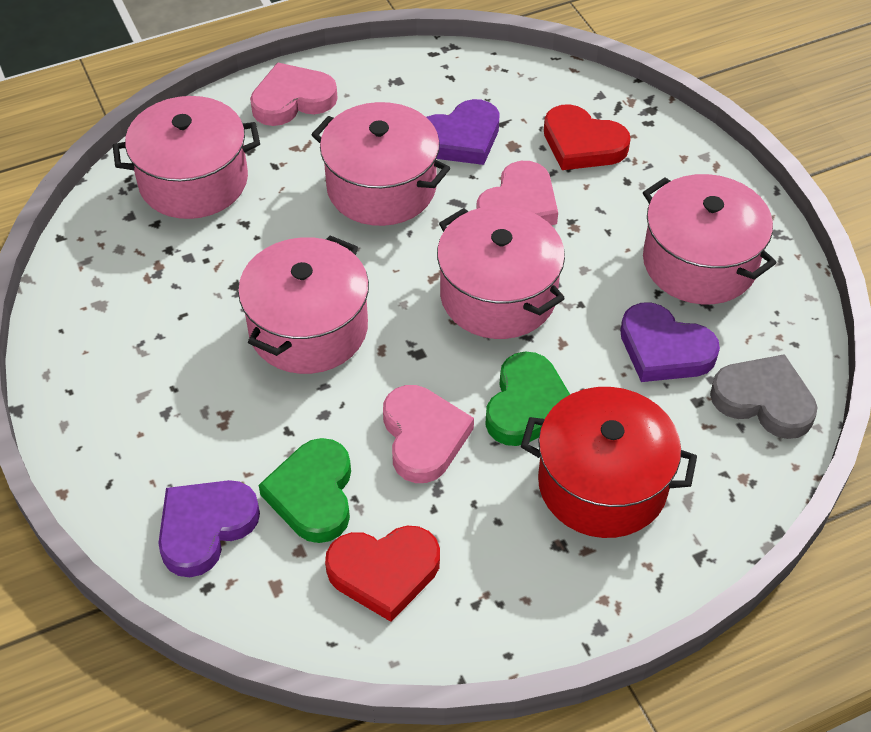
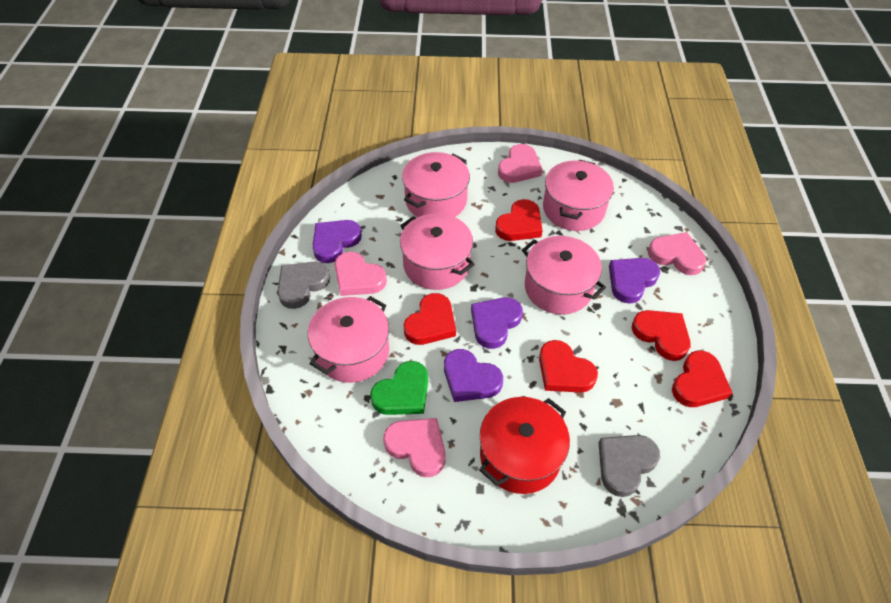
green heart: [259,438,351,543] [485,352,570,446] = 2 -> [370,361,428,415] = 1
grey heart: [710,354,818,439] = 1 -> [278,262,330,309] [599,435,660,497] = 2
pink heart: [250,62,338,126] [383,385,474,483] [476,161,558,225] = 3 -> [335,252,387,296] [383,418,446,477] [498,144,543,183] [648,232,706,275] = 4
purple heart: [158,480,260,577] [427,99,500,165] [620,303,720,382] = 3 -> [312,220,362,263] [444,349,503,402] [471,297,523,349] [609,258,660,304] = 4
red heart: [325,526,440,622] [544,104,631,170] = 2 -> [404,293,456,345] [495,199,543,241] [539,340,598,393] [632,310,691,361] [672,351,732,407] = 5

